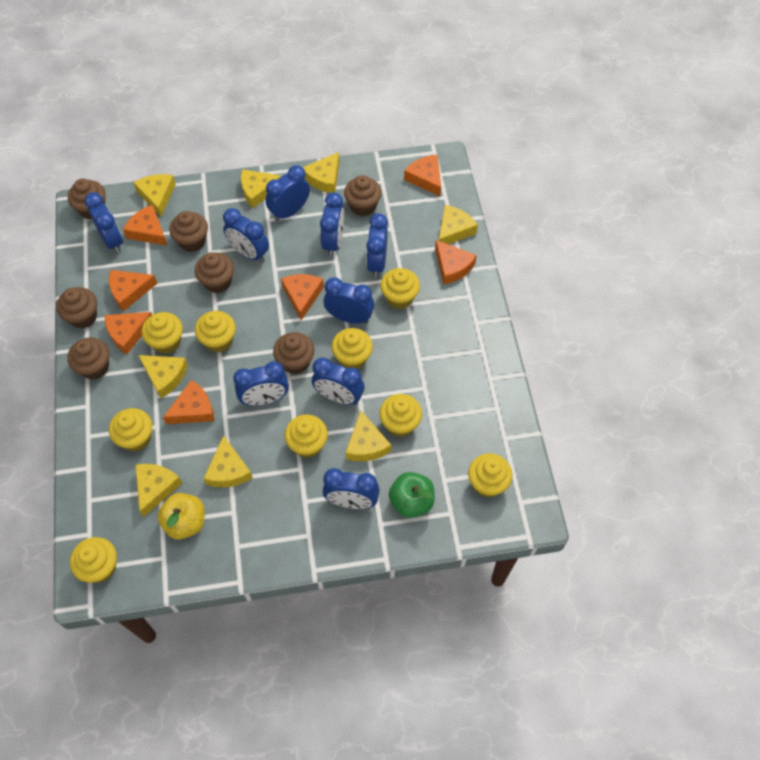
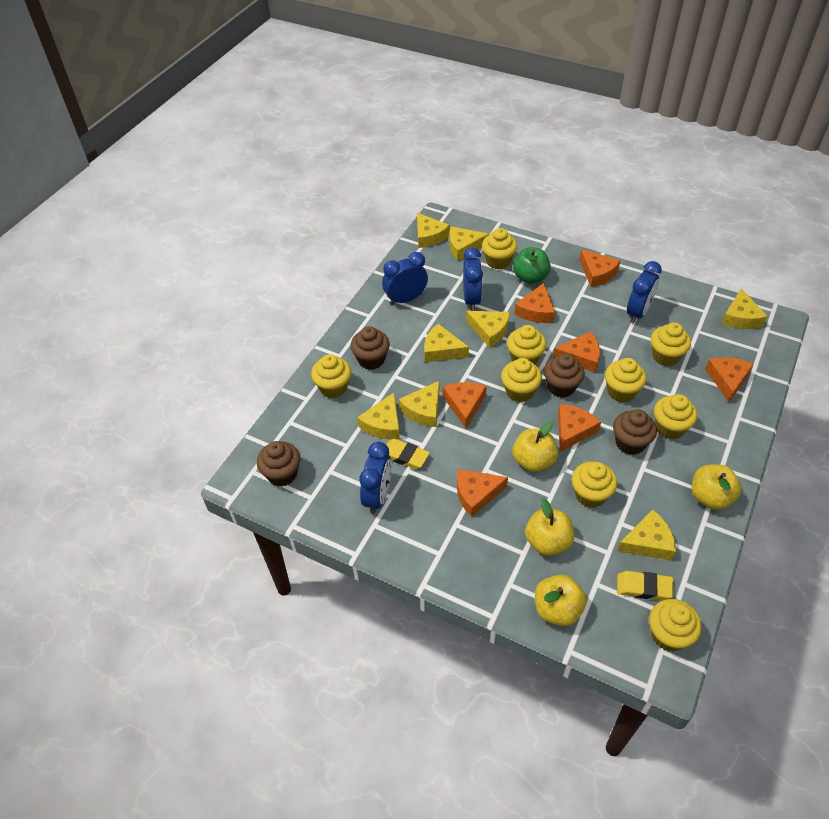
blue clock: [84,192,123,253] [223,208,269,262] [233,361,289,406] [265,165,310,221] [312,358,364,405] [320,192,344,256] [323,277,374,324] [323,468,380,509] [366,213,388,278] = 9 -> [359,442,392,514] [382,252,428,305] [463,247,483,311] [627,261,662,324] = 4
brown cupcake: [56,287,97,329] [67,338,109,380] [68,179,106,220] [170,211,208,252] [195,252,234,293] [273,332,314,374] [344,175,382,216] = 7 -> [257,441,301,487] [351,326,390,370] [544,353,585,398] [613,409,657,455] = 4
yellow apple: [157,493,205,539] = 1 -> [513,422,558,472] [525,498,574,556] [535,575,587,626] [692,464,741,510] = 4
yellow eraser: none = 0 -> [386,439,430,469] [617,571,674,600] = 2

